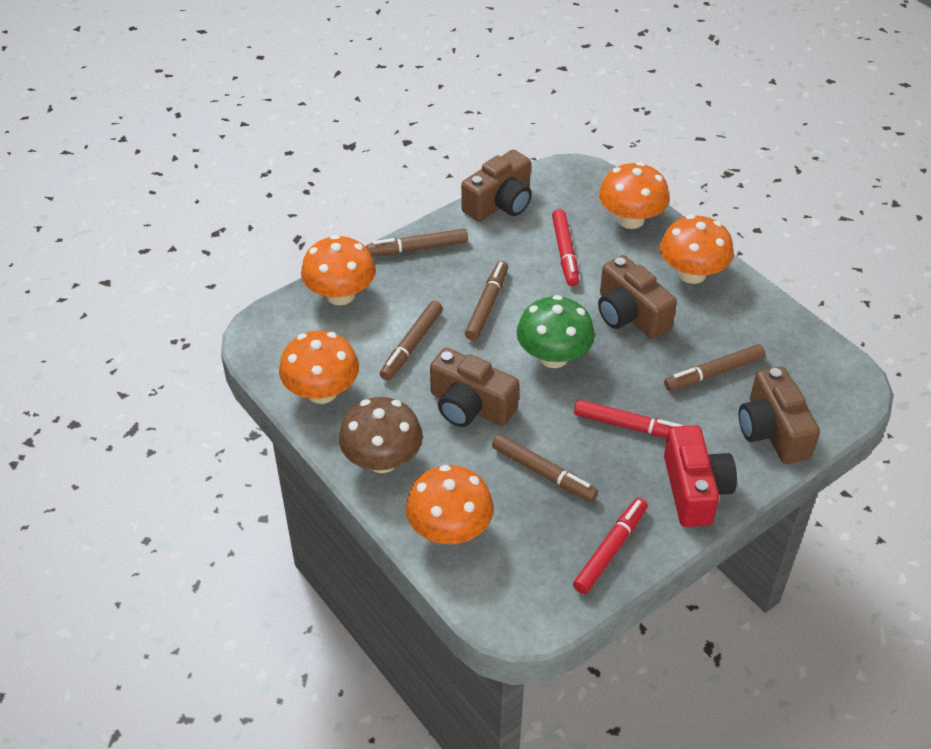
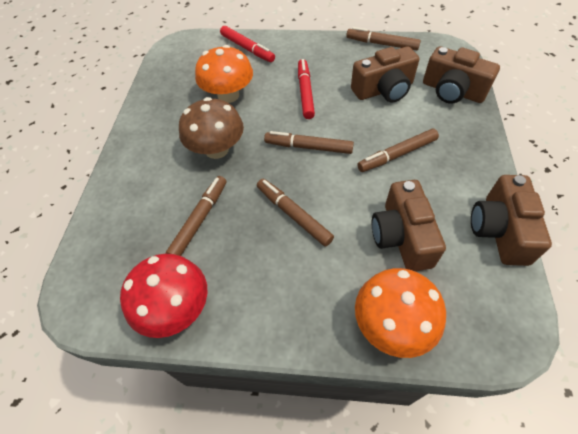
green mushroom: [517,295,595,368] = 1 -> none = 0
orange mushroom: [279,331,359,404] [301,235,376,306] [406,465,494,544] [599,162,669,229] [660,215,734,284] = 5 -> [195,45,253,103] [355,268,446,358] = 2
red camera: [664,425,737,527] = 1 -> none = 0
red marker: [552,209,579,286] [573,498,648,594] [574,400,682,438] = 3 -> [220,26,275,62] [298,59,315,119] = 2
red mushroom: none = 0 -> [120,254,207,338] = 1

